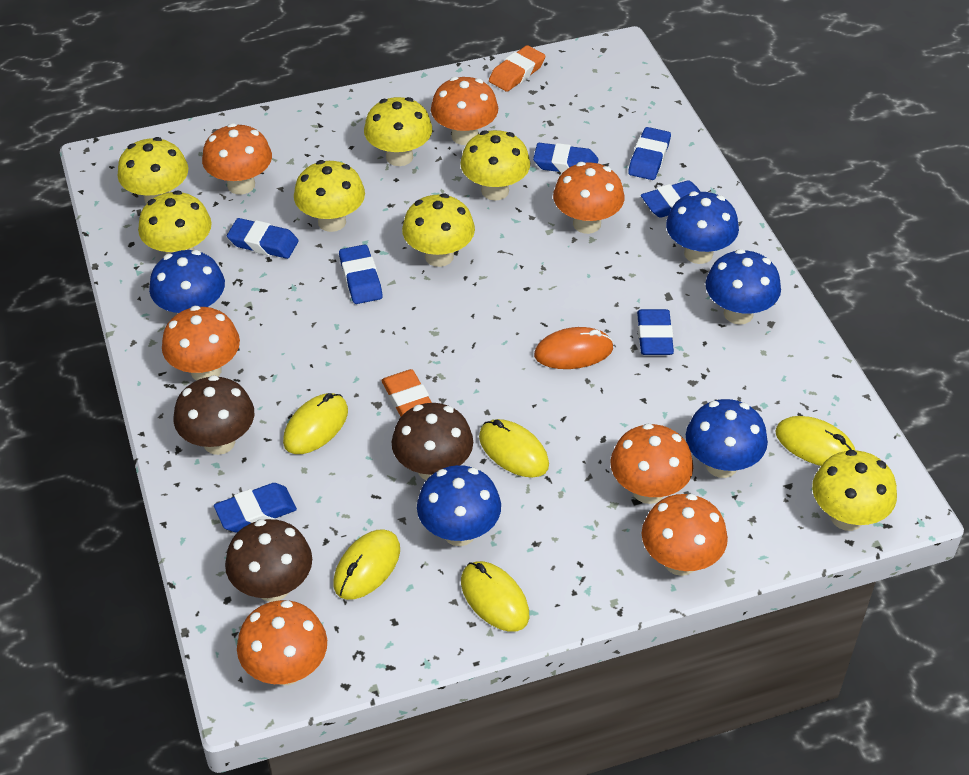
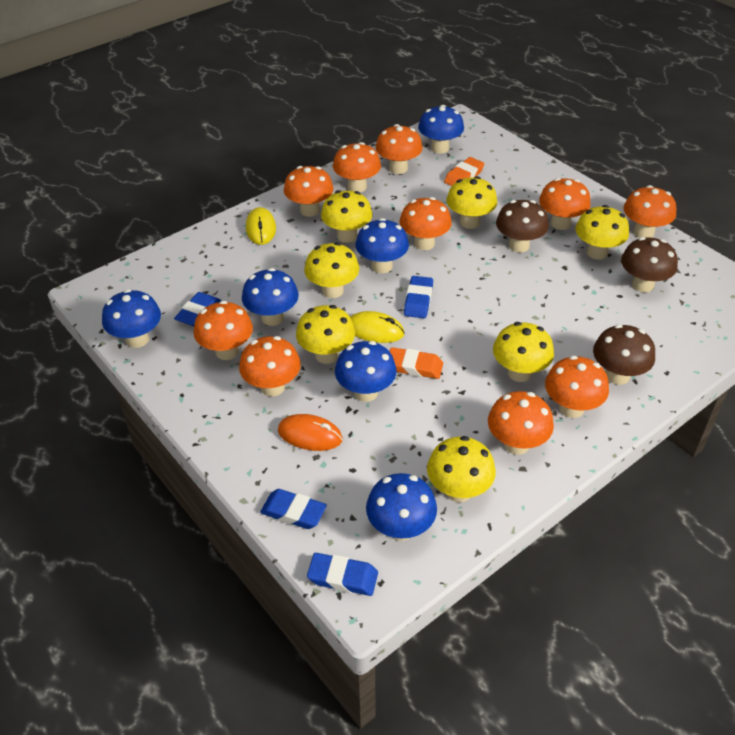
blue eraser: [214,483,297,532] [227,218,299,259] [339,244,383,304] [533,143,599,173] [628,127,671,180] [637,309,674,355] [641,180,701,218] = 7 -> [174,292,221,326] [260,489,327,529] [307,553,378,596] [404,276,433,318] = 4
blue mushroom: [149,250,225,314] [417,465,501,546] [666,191,739,264] [686,399,768,478] [706,249,781,325] = 5 -> [102,289,161,348] [242,268,299,326] [335,341,397,402] [356,218,409,273] [366,473,437,541] [418,105,464,154] = 6
orange mushroom: [162,306,240,381] [202,123,272,195] [237,600,327,685] [431,77,498,145] [553,162,624,234] [610,423,693,504] [642,494,728,576] = 7 -> [194,301,253,360] [239,336,301,397] [284,166,333,217] [333,142,381,192] [376,124,423,174] [400,197,452,250] [488,391,554,455] [539,178,591,230] [545,355,609,418] [624,185,676,238] = 10
yellow mouse: [283,393,348,454] [334,529,400,600] [461,561,529,632] [479,419,549,478] [775,416,855,466] = 5 -> [246,207,276,245] [350,311,405,343] = 2

